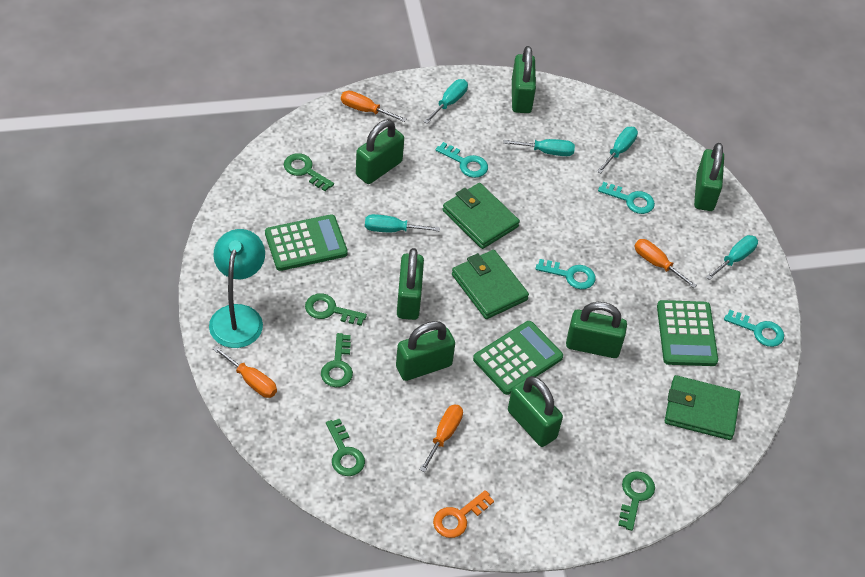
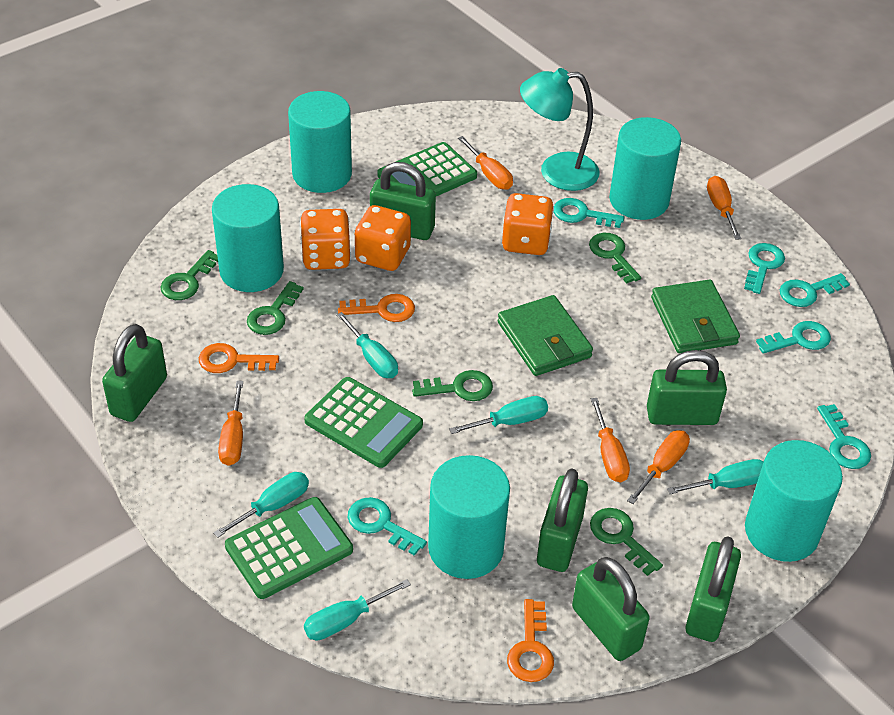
green padlock: [356,120,404,184] [396,321,455,381] [397,248,424,320] [508,376,563,447] [512,46,536,113] [566,302,627,358] [694,143,724,211] = 7 -> [102,324,167,422] [370,162,436,240] [537,468,588,572] [572,557,650,661] [647,350,727,425] [685,536,741,642] = 6
green wallet: [442,183,520,249] [452,250,529,319] [665,375,740,440] = 3 -> [498,295,593,376] [651,280,740,353] = 2
orange dice: none = 0 -> [300,209,351,270] [354,205,411,271] [502,193,554,255] = 3
orange key: [433,490,494,538] = 1 -> [199,343,279,373] [338,294,415,322] [507,599,554,682] = 3
orange screwdriver: [213,346,277,398] [341,91,406,122] [420,404,463,472] [634,239,697,288] = 4 -> [218,381,243,466] [458,136,513,190] [591,398,630,483] [627,430,690,504] [707,176,741,240] = 5
turquoise cylinder: none = 0 -> [212,184,284,292] [288,91,352,193] [428,455,510,579] [609,117,681,220] [745,440,843,562] = 5
turquoise key: [436,142,488,178] [536,259,595,289] [598,182,655,214] [724,310,784,347] = 4 -> [347,497,427,556] [554,198,625,228] [744,243,785,294] [756,321,831,354] [780,273,850,307] [817,404,871,469] = 6

